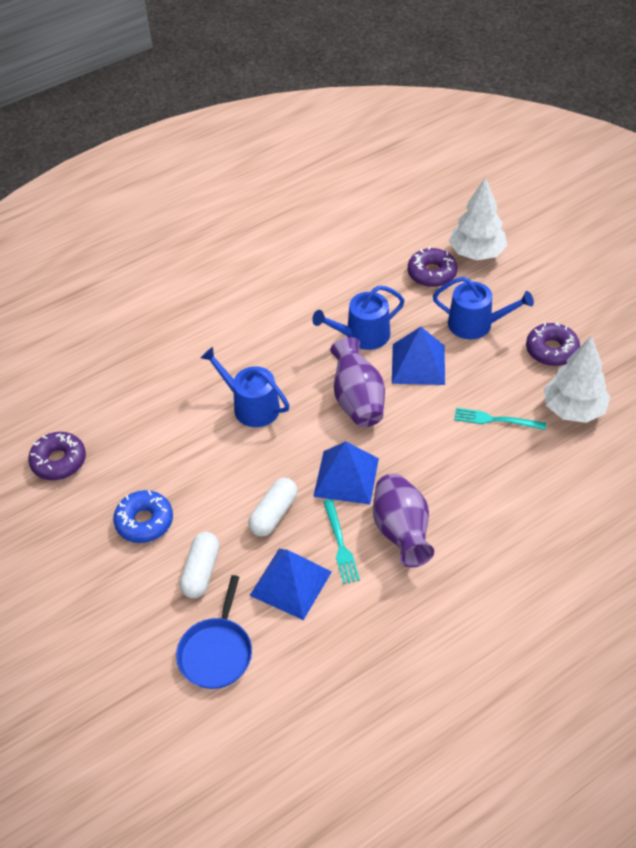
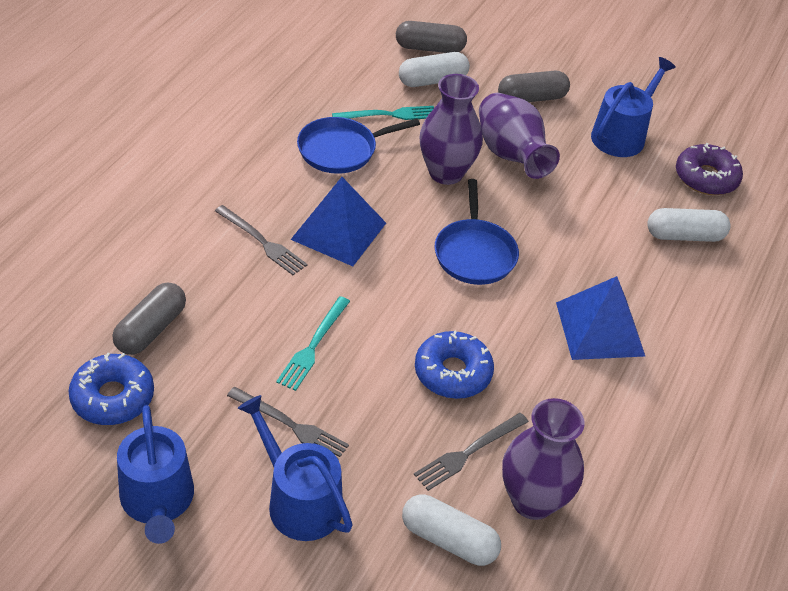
blue donut: [113,490,173,543] = 1 -> [68,353,154,425] [415,330,494,399] = 2
blue pan: [176,575,252,689] = 1 -> [297,117,420,174] [435,179,519,285] = 2
blue pyramid: [249,549,332,620] [313,441,379,505] [392,327,445,385] = 3 -> [291,177,386,266] [556,276,645,360] = 2
grey capsule: none = 0 -> [113,283,186,355] [396,21,467,53] [498,71,570,102] = 3
grey fork: none = 0 -> [215,205,308,275] [227,387,349,459] [414,413,529,491] = 3
purple donut: [28,432,86,480] [408,247,457,287] [526,322,580,366] = 3 -> [676,143,743,195] = 1
purple vase: [330,337,385,427] [373,473,434,568] = 2 -> [419,74,483,185] [479,93,560,179] [502,398,585,520] = 3
white capsule: [180,532,219,598] [248,478,298,536] = 2 -> [399,52,470,87] [402,494,501,566] [647,208,731,242] = 3
white tree: [449,177,507,260] [544,335,610,423] = 2 -> none = 0

